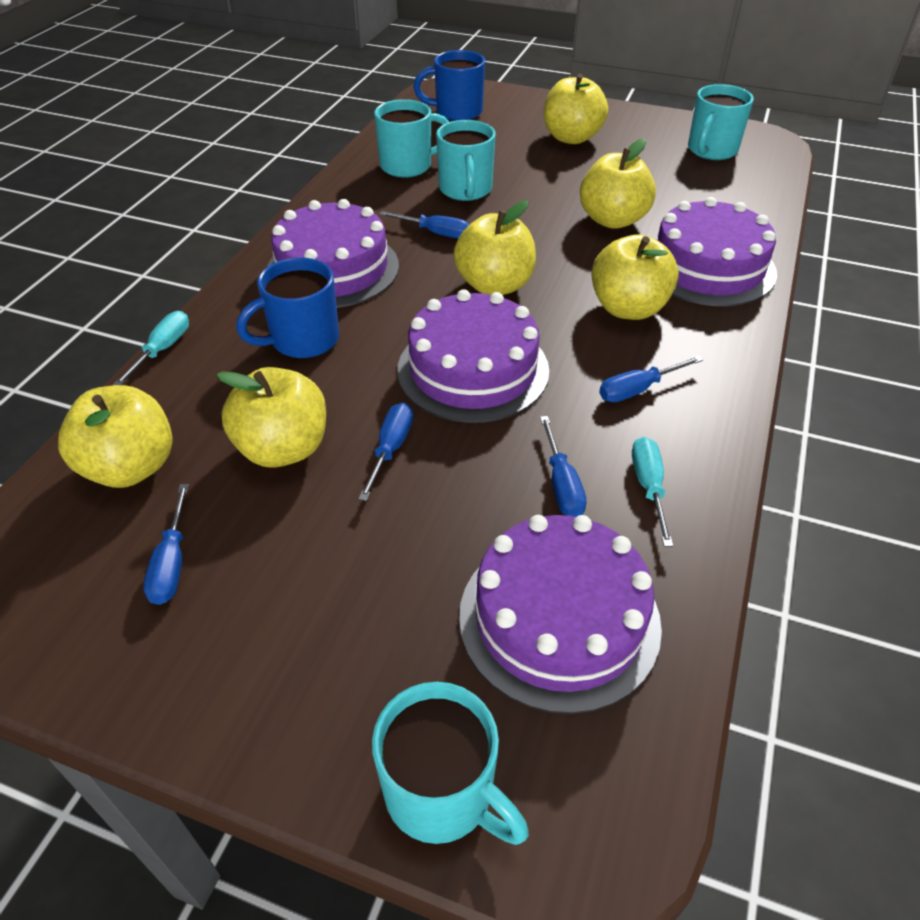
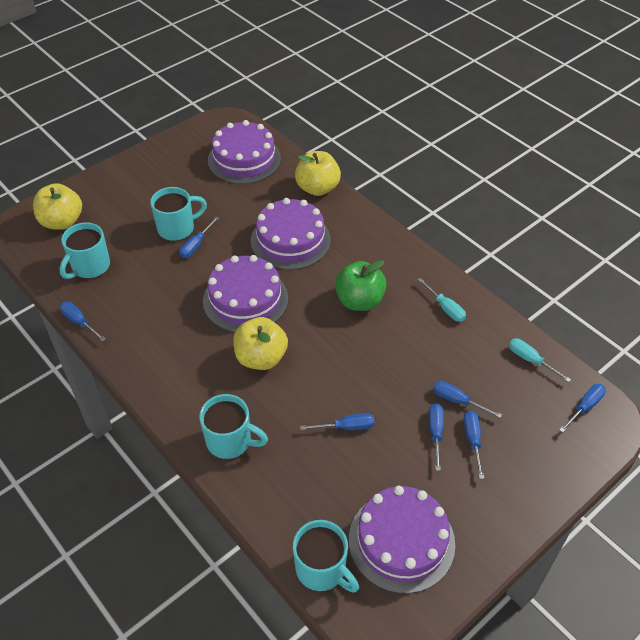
blue mug: [236,258,339,358] [413,50,485,121] = 2 -> none = 0
blue screwdriver: [143,484,189,605] [358,403,413,501] [379,211,469,239] [540,416,586,517] [599,356,703,402] = 5 -> [60,301,106,341] [179,217,218,258] [300,413,374,430] [429,403,444,471] [433,381,502,418] [463,411,484,479] [559,384,606,432] = 7
green apple: none = 0 -> [335,260,387,311] = 1
yellow apple: [58,385,173,488] [217,367,326,468] [454,200,536,295] [544,74,608,144] [580,138,656,229] [591,235,679,320] = 6 -> [33,183,82,230] [233,317,288,370] [295,151,341,196] = 3

